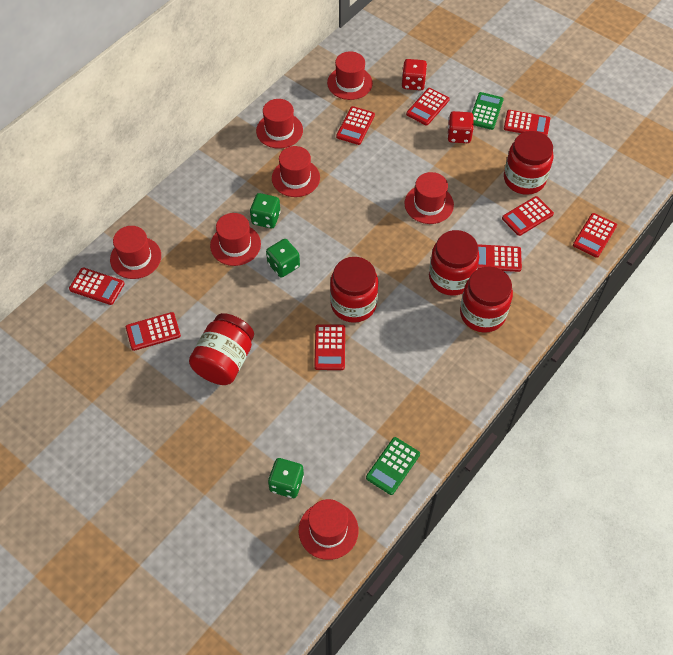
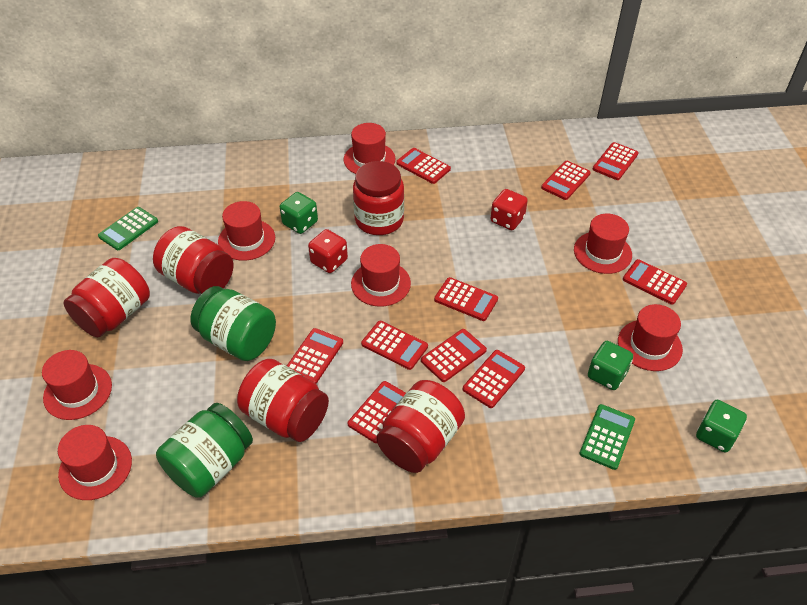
green jar: none = 0 -> [156,403,253,497] [190,286,276,361] = 2
red calculator: [69,267,125,305] [126,312,181,351] [314,324,345,370] [336,106,375,145] [406,88,450,125] [477,244,522,272] [502,196,554,236] [504,110,550,136] [573,213,617,258] = 9 -> [287,328,343,384] [348,381,406,443] [361,321,428,370] [396,148,451,184] [421,329,487,382] [434,277,498,321] [463,350,525,408] [541,161,591,200] [593,142,639,180] [623,259,687,305] = 10

